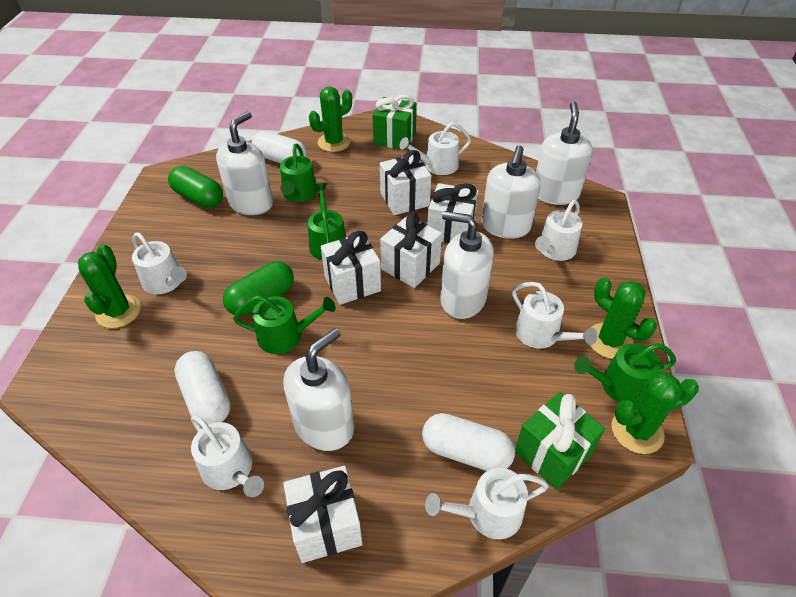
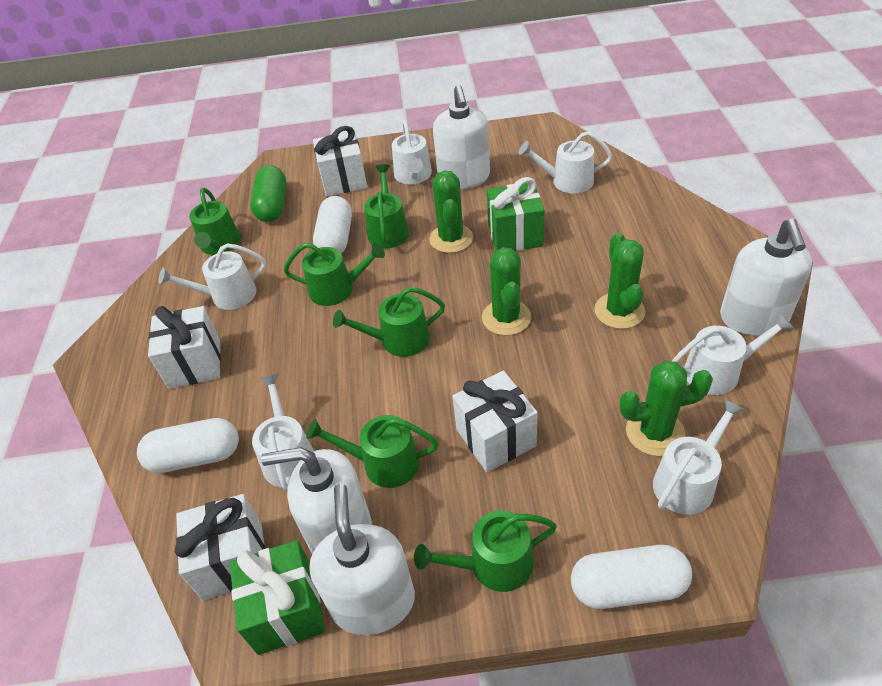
green capsule: [168,166,223,208] [223,261,294,316] = 2 -> [250,165,286,222] = 1
green watering can: [233,295,336,354] [280,144,317,202] [308,183,346,260] [574,343,676,404] = 4 -> [189,188,240,255] [284,243,385,306] [306,415,438,488] [333,287,445,357] [364,164,409,249] [414,510,557,592] = 6
white gift: [283,466,362,563] [321,231,381,305] [380,150,431,215] [380,212,442,288] [427,183,479,243] = 5 -> [148,306,221,389] [175,494,266,600] [313,126,367,196] [452,371,538,472] = 4
white soap dispenser: [216,111,273,215] [283,328,354,451] [440,211,494,319] [481,145,541,239] [536,102,593,205] = 5 -> [261,447,372,554] [309,484,415,635] [433,85,490,189] [720,218,812,336] = 4

